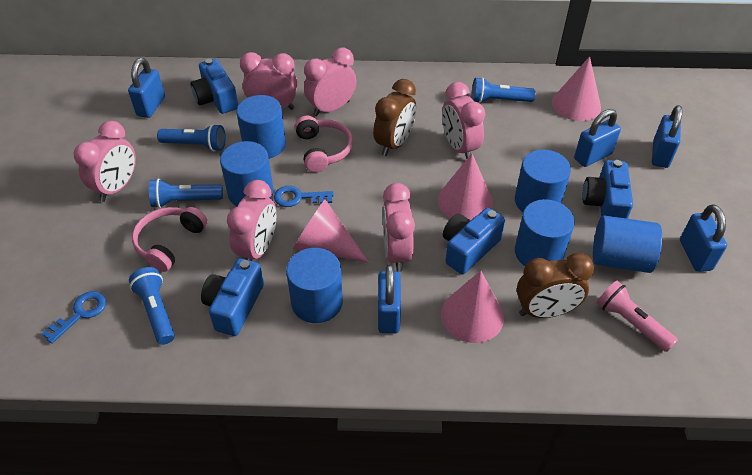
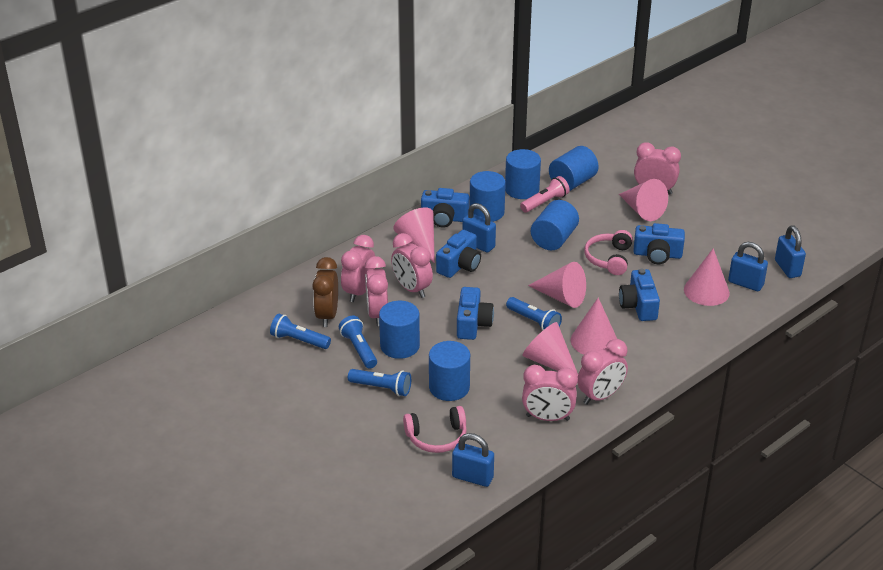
blue camera: [190,59,238,114] [201,258,264,336] [443,208,505,274] [582,160,633,219] = 4 -> [421,188,469,227] [436,230,481,278] [457,287,494,340] [619,269,660,321] [633,223,685,264] = 5
blue key: [41,291,106,344] [274,186,334,207] = 2 -> none = 0
blue padlock: [128,58,165,118] [378,264,401,334] [574,109,621,167] [652,105,682,168] [680,204,727,272] = 5 -> [452,433,494,487] [462,203,496,253] [728,242,768,291] [775,225,806,278] = 4
brown clock: [373,79,416,156] [517,253,594,318] = 2 -> [312,257,338,327] = 1
pink cone: [293,199,369,263] [438,153,493,220] [441,270,504,343] [552,56,601,121] = 4 -> [393,208,435,263] [522,322,578,375] [528,262,586,308] [571,298,617,355] [619,179,668,221] [684,248,730,306] = 6

